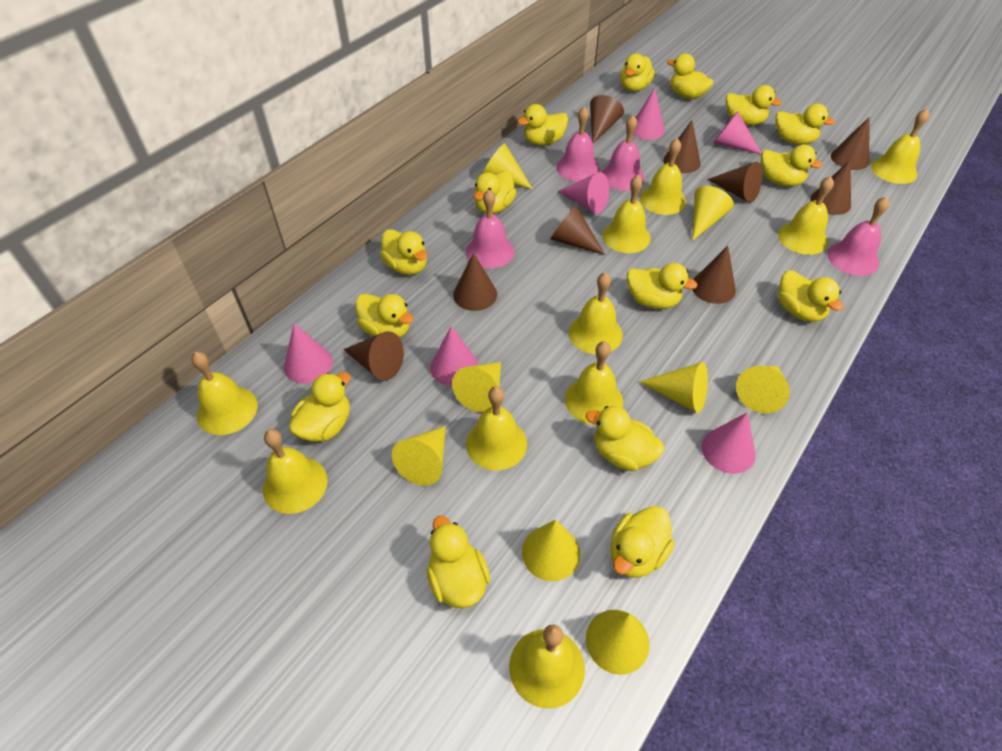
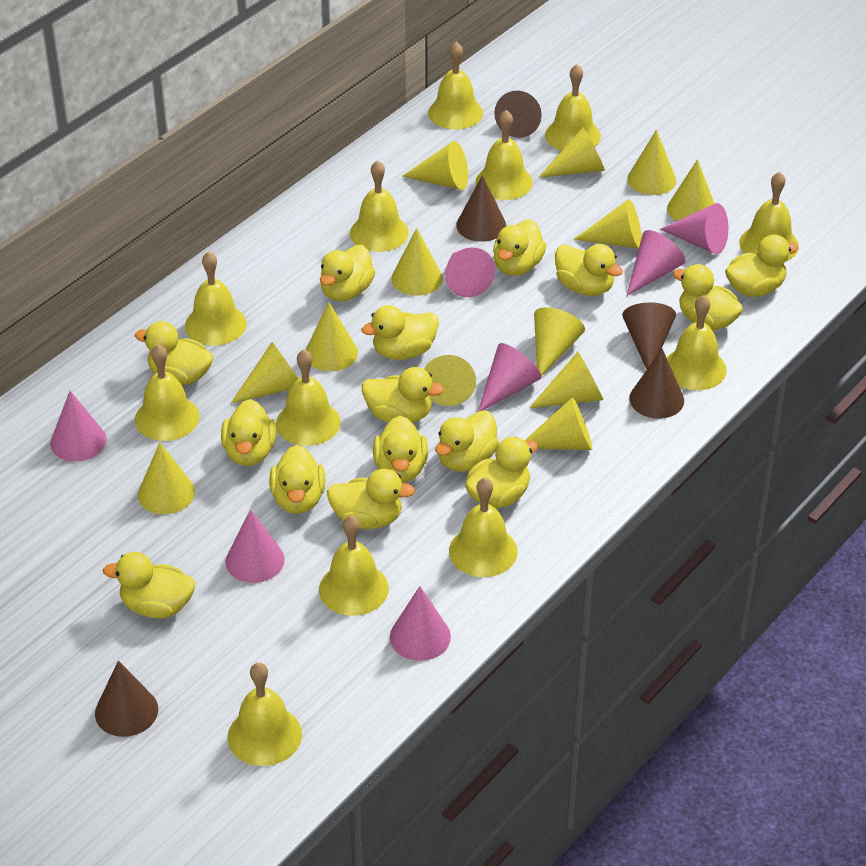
brown cone: [343,331,404,381] [453,252,497,311] [551,205,605,255] [590,95,624,144] [663,120,701,173] [692,246,736,304] [707,162,762,203] [810,160,851,215] [831,117,870,170] = 9 -> [95,661,158,737] [456,175,506,242] [494,91,542,138] [622,302,676,370] [630,349,684,419] = 5
pink bell: [466,190,514,269] [556,106,600,182] [602,115,645,190] [827,196,890,276] = 4 -> none = 0
pink cone: [284,324,333,383] [430,326,478,386] [557,172,609,214] [633,88,665,140] [702,412,756,474] [713,111,762,154] = 6 -> [50,391,107,462] [225,509,285,583] [390,586,451,661] [445,248,495,297] [478,343,541,412] [626,230,685,296] [660,203,728,254] = 7
yellow bell: [191,352,258,435] [263,429,328,514] [466,386,527,471] [509,624,585,709] [565,341,623,425] [568,272,623,354] [603,175,651,253] [640,138,686,215] [778,176,834,255] [871,109,929,184] = 10 -> [135,344,200,441] [185,251,247,346] [228,663,302,766] [276,349,341,446] [319,515,389,616] [350,160,409,252] [428,42,483,129] [449,478,518,577] [476,110,533,200] [545,64,601,151] [667,295,727,390] [739,172,799,261] = 12
yellow cone: [392,426,446,486] [452,362,501,412] [483,144,533,189] [522,520,580,581] [586,610,649,675] [639,362,708,413] [692,186,734,241] [736,366,790,413] = 8 -> [138,443,195,514] [231,342,298,404] [305,303,358,371] [391,228,443,296] [402,141,468,190] [424,355,476,406] [524,397,592,450] [529,352,603,408] [534,307,585,377] [539,127,605,178] [574,199,642,249] [627,130,676,195] [667,159,715,221] = 13

